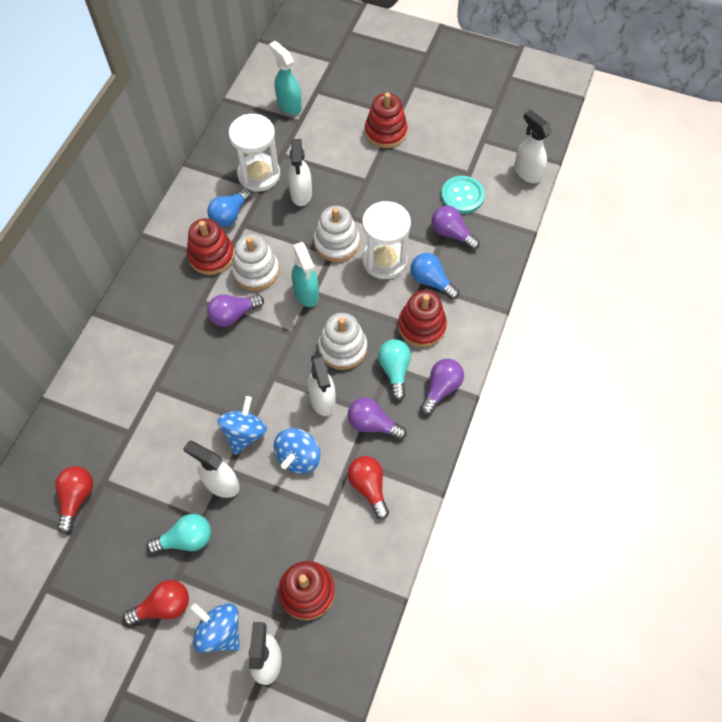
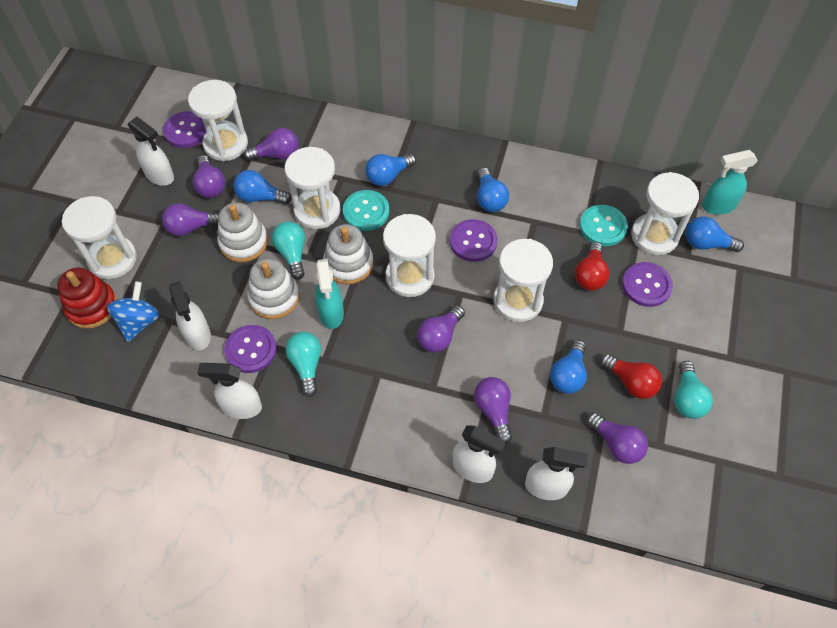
blue light bulb: [207,188,251,227] [411,253,459,300] = 2 -> [233,170,291,205] [365,154,416,186] [477,168,509,212] [550,340,587,394] [686,217,744,252] = 5
blue spinning top: [190,603,240,653] [217,396,267,455] [274,428,321,474] = 3 -> [107,281,159,342] = 1
purple button: none = 0 -> [163,111,206,148] [224,325,277,373] [450,219,498,262] [622,262,673,307] = 4
purple light bulb: [207,294,264,327] [348,398,407,440] [420,359,464,415] [431,205,480,250] = 4 -> [162,203,219,236] [193,155,225,198] [244,128,298,161] [417,306,465,352] [474,377,512,444] [587,412,648,464] = 6
red light bulb: [55,466,93,534] [123,580,189,625] [347,456,389,519] = 3 -> [575,242,610,291] [600,354,662,399] = 2
red stacking toy: [187,218,234,275] [278,561,335,620] [365,93,407,148] [398,290,447,347] = 4 -> [57,268,117,329] = 1
turquoise button: [441,176,485,214] = 1 -> [343,190,389,231] [580,205,628,246] = 2
turquoise light bulb: [147,514,211,553] [378,339,411,401] = 2 -> [272,221,305,280] [286,332,322,397] [674,361,713,419] = 3
white hourglass: [229,114,280,192] [362,201,411,279] = 2 -> [62,196,137,279] [188,80,248,161] [284,147,341,229] [383,214,436,297] [493,239,553,322] [631,172,699,255] = 6

